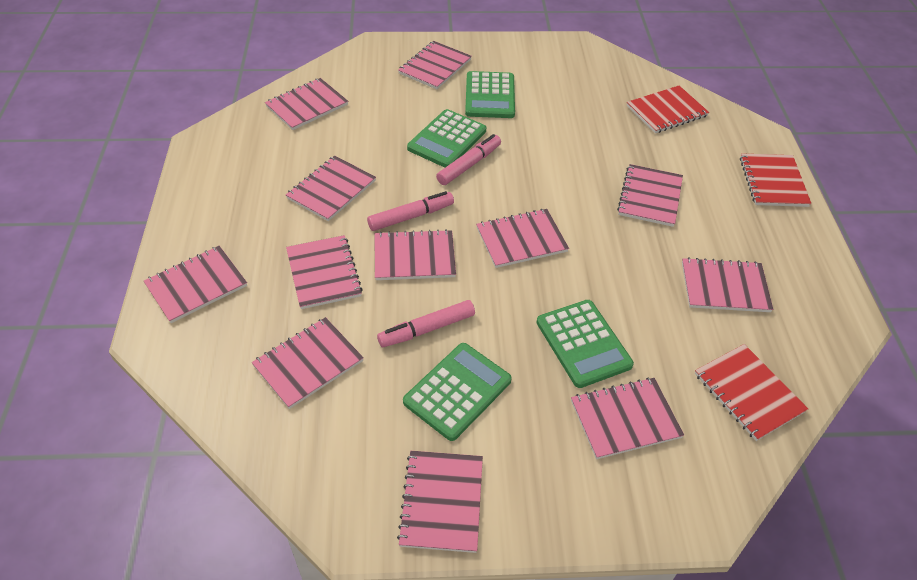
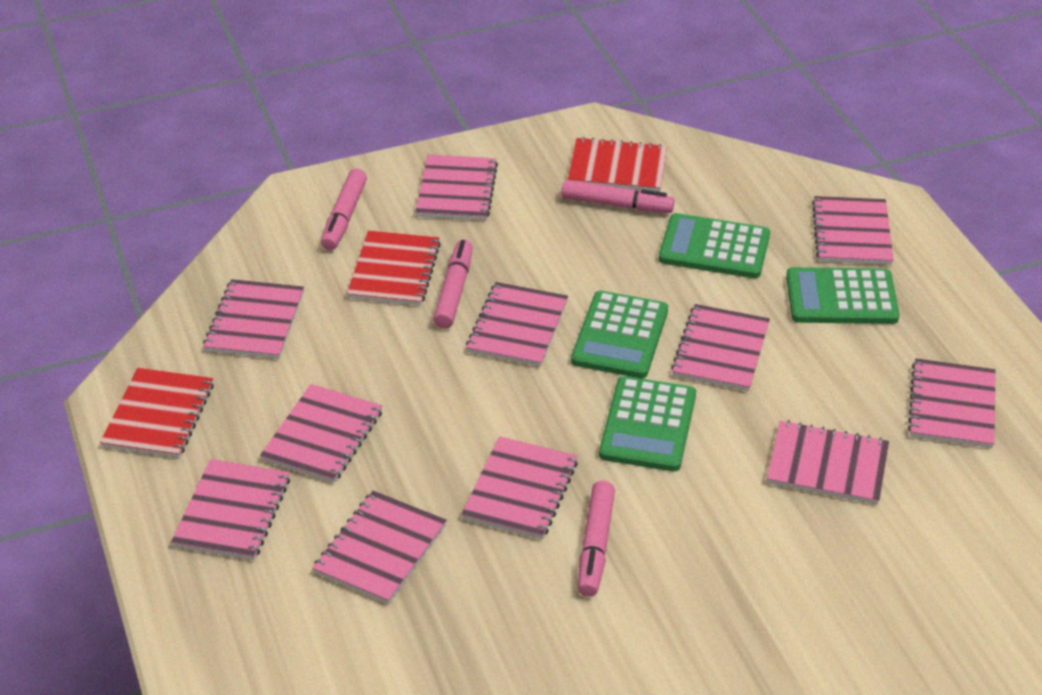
pink marker: [367,191,454,231] [377,300,475,347] [436,134,501,185] = 3 -> [321,169,367,250] [433,239,473,329] [562,180,674,213] [578,481,615,597] = 4
pink notebook: [144,246,247,323] [252,317,364,409] [265,78,348,130] [286,156,376,221] [286,235,363,309] [375,229,456,280] [397,451,483,553] [398,41,472,89] [476,209,569,268] [571,378,684,459] [617,164,683,227] [682,257,773,312] = 12 -> [171,459,290,560] [203,279,304,359] [260,384,383,483] [312,491,447,604] [415,155,498,221] [461,436,578,539] [466,282,568,367] [671,304,770,391] [767,420,889,505] [812,196,894,265] [908,358,996,448] = 11

